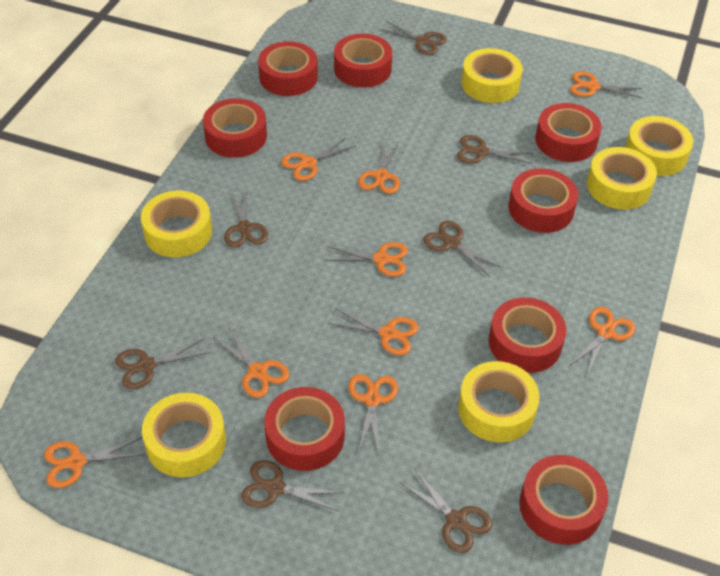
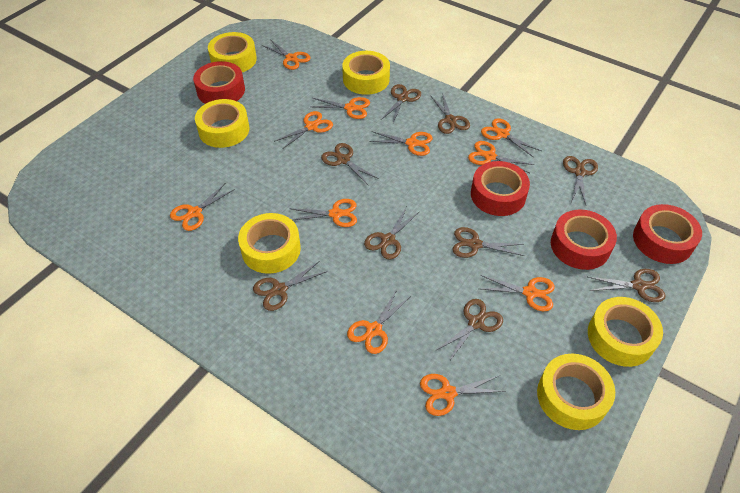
brown scissors: [115,338,209,389] [224,188,268,247] [241,460,344,511] [379,21,447,55] [399,468,493,553] [423,221,502,277] [457,135,534,164] = 7 -> [253,261,328,311] [321,143,379,185] [364,206,419,260] [381,84,421,123] [430,92,470,134] [435,299,503,362] [453,227,524,258] [563,156,598,205] [588,269,665,302] = 9
orange scissors: [44,437,145,488] [214,328,289,398] [281,138,356,181] [324,242,408,277] [328,308,419,355] [348,374,398,453] [358,139,400,194] [569,307,635,374] [570,71,642,98] = 9 -> [170,183,235,231] [262,39,311,70] [274,111,333,149] [289,199,357,227] [312,97,370,119] [347,290,411,354] [369,131,433,156] [420,374,506,416] [468,141,534,173] [480,275,555,311] [481,118,541,158] = 11
red tape: [203,98,267,158] [258,41,318,96] [264,387,345,471] [334,34,392,88] [489,297,566,373] [508,168,578,233] [519,455,608,545] [535,103,602,162] = 8 -> [193,61,245,104] [471,161,530,216] [551,210,617,270] [633,204,702,264] = 4

